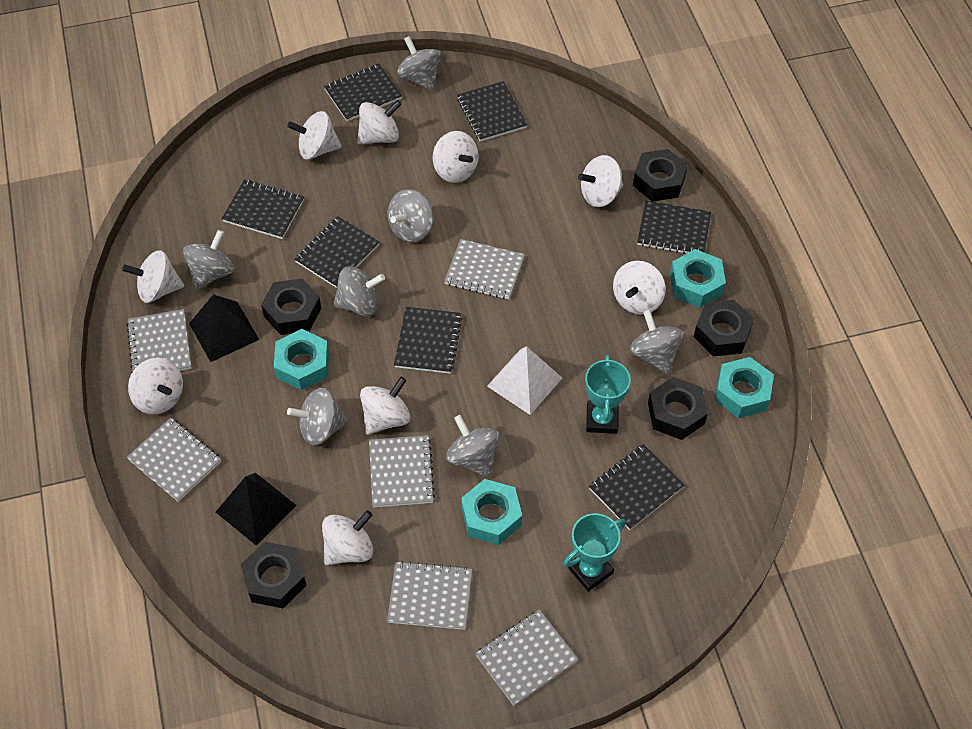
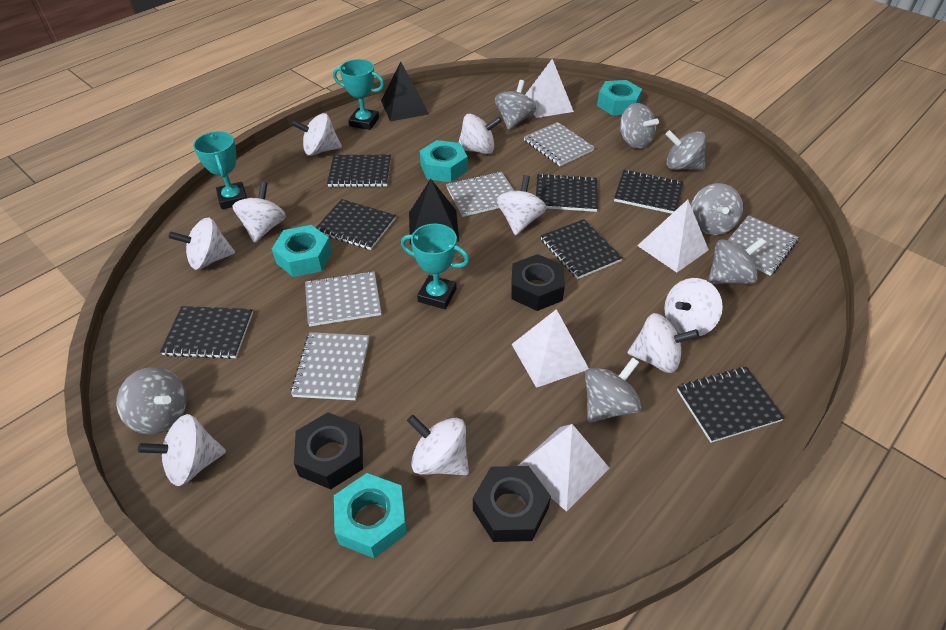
black nut: [241,542,307,608] [261,278,321,335] [633,149,688,202] [648,377,708,440] [694,300,754,356] = 5 -> [294,412,363,489] [473,466,551,542] [511,254,565,311] = 3
grey notebook: [127,309,191,374] [127,418,221,502] [369,435,435,508] [387,561,472,630] [444,239,525,300] [475,609,578,706] = 6 -> [291,332,369,400] [305,271,381,327] [446,171,514,217] [524,122,595,166] [728,215,799,276] = 5
turquoise trophy: [563,513,626,592] [585,355,631,434] = 2 -> [193,131,247,209] [333,59,384,130] [401,224,469,309] = 3
white pyramid: [487,346,562,415] = 1 -> [512,309,589,388] [518,424,610,512] [525,59,574,118] [637,200,709,273] = 4

